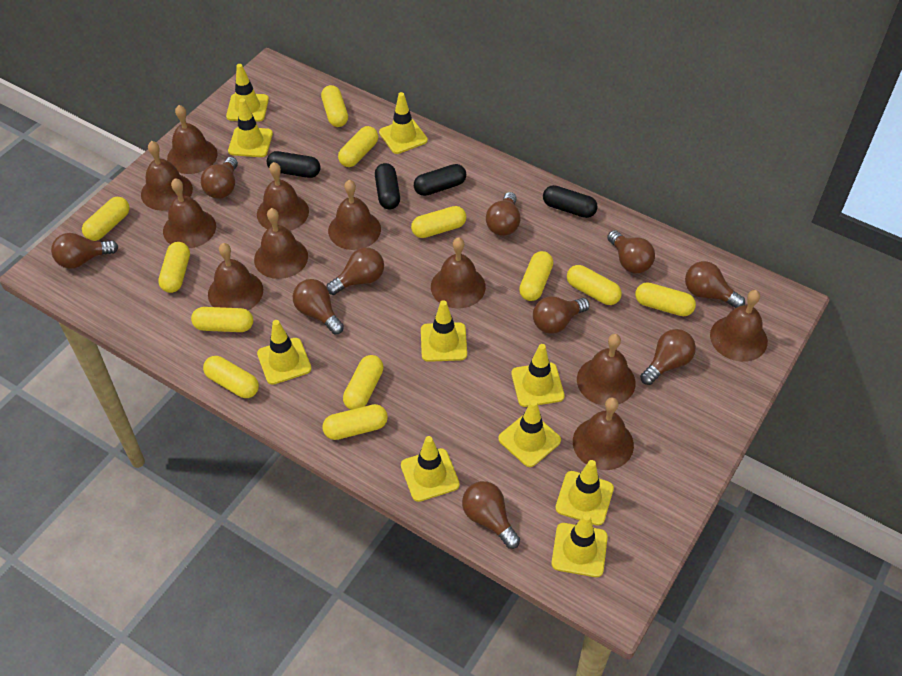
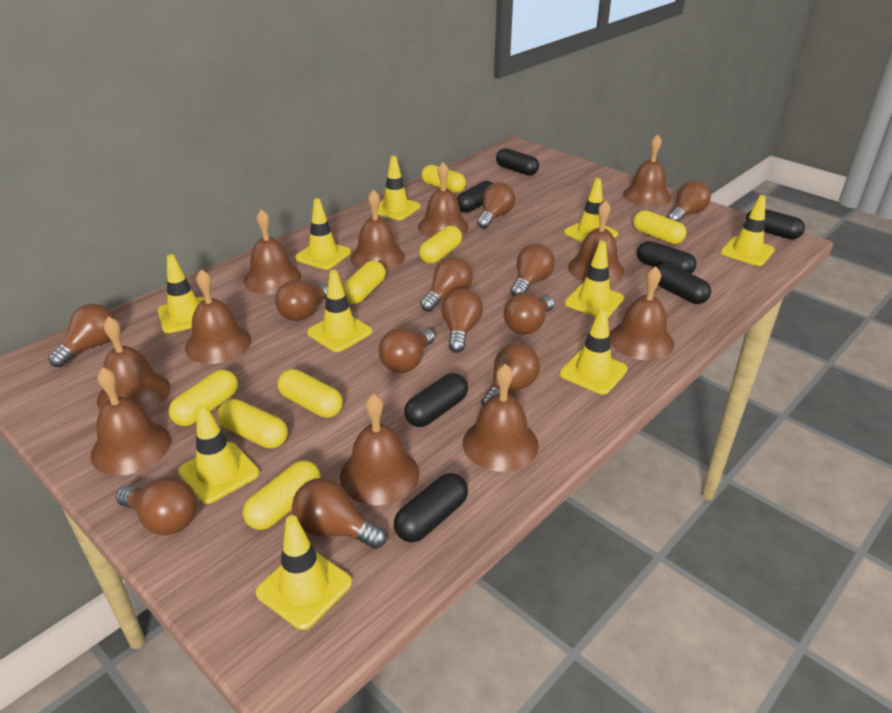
black capsule: [267,151,321,178] [375,163,400,209] [414,164,466,196] [543,185,598,218] = 4 -> [394,473,468,543] [404,373,468,427] [457,181,493,213] [496,148,539,176] [637,241,697,274] [657,263,711,304] [746,209,805,239] = 7
brown light bulb: [51,233,119,269] [201,157,238,199] [293,279,344,334] [326,248,384,295] [462,481,520,549] [486,192,520,236] [533,296,590,334] [607,230,655,273] [640,329,696,385] [685,261,745,308] = 10 -> [48,304,116,367] [116,477,197,535] [275,280,328,321] [292,478,386,549] [379,328,435,373] [420,257,473,312] [441,288,483,353] [477,182,515,229] [481,343,540,406] [504,293,554,334] [511,243,555,296] [668,181,711,222] = 12
yellow capsule: [82,197,130,241] [158,242,190,293] [191,307,253,332] [203,356,259,398] [321,85,348,127] [322,404,388,440] [338,126,378,167] [343,355,384,410] [411,206,466,238] [519,251,553,301] [567,265,622,305] [635,282,696,316] = 12 -> [169,370,238,426] [217,399,288,449] [243,460,320,530] [278,369,343,418] [342,261,386,304] [419,226,462,264] [421,165,466,193] [633,210,686,244] = 8

